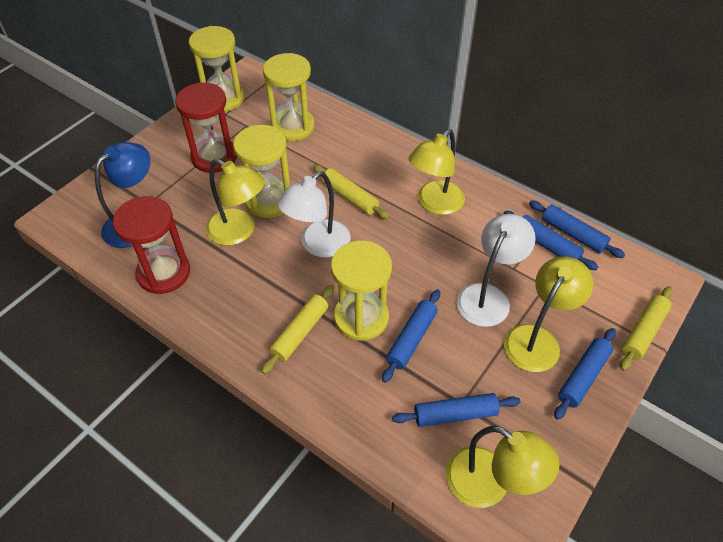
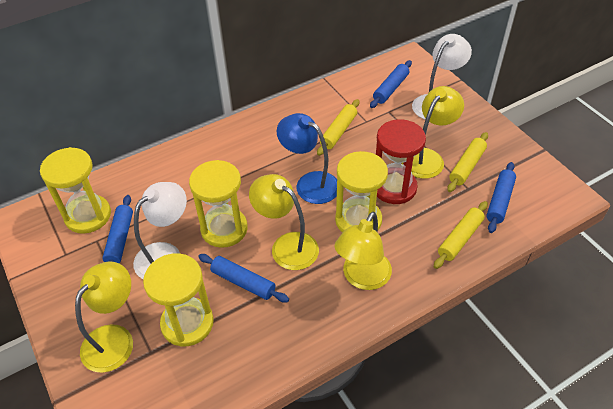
blue rolling pin: [382,289,440,383] [392,393,520,427] [503,211,598,270] [529,201,625,258] [554,328,616,420] = 5 -> [102,195,133,263] [198,254,289,303] [370,60,412,108] [487,162,516,233] = 4
red hourglass: [113,196,190,294] [175,82,237,173] = 2 -> [376,119,426,204] = 1

